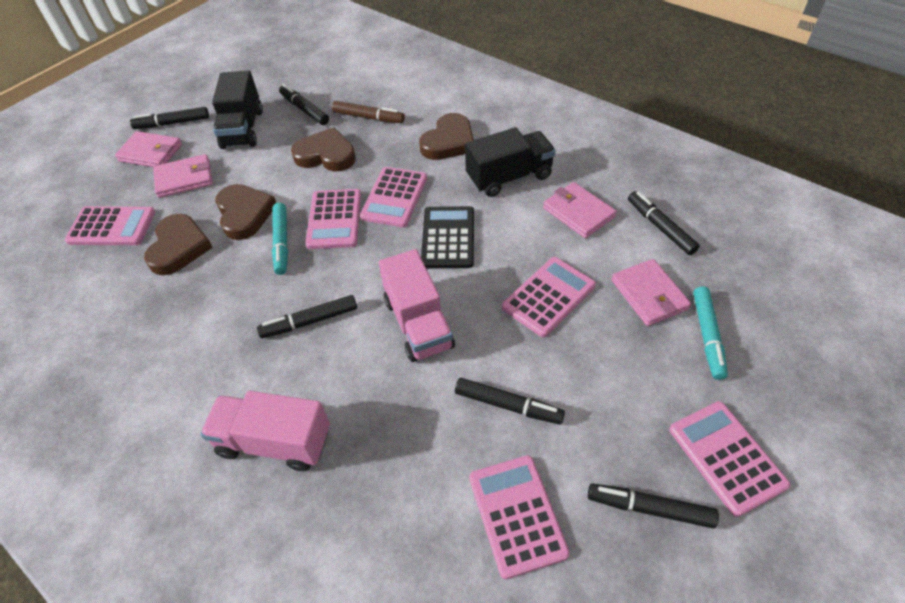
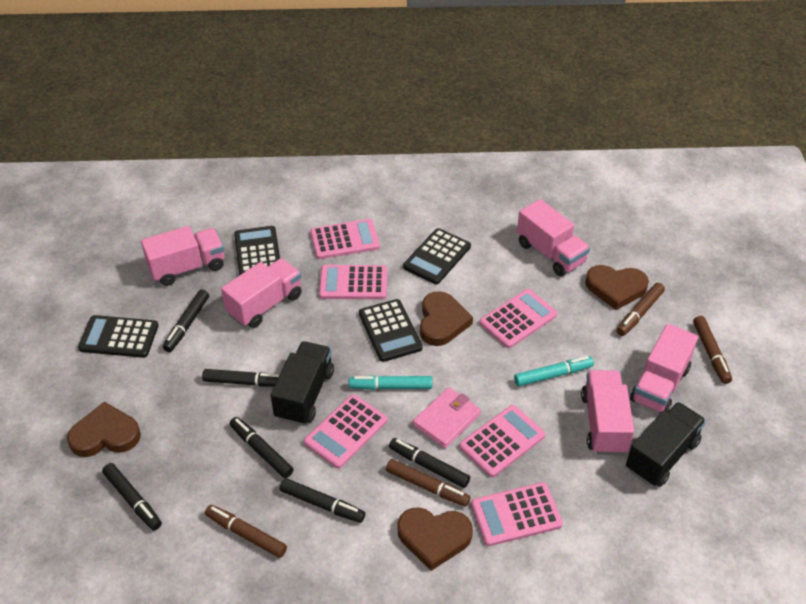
black calculator: [421,206,474,268] = 1 -> [78,315,159,358] [234,226,280,275] [359,299,422,362] [403,228,471,284] = 4
brown marker: [332,101,405,123] = 1 -> [205,505,287,558] [386,459,470,507] [617,283,665,336] [693,316,732,384] = 4
pink truck: [200,391,330,471] [379,249,455,362] = 2 -> [141,226,224,286] [221,258,302,328] [517,199,590,276] [581,370,634,455] [630,324,698,413] = 5
pink wallet: [115,131,182,167] [153,154,213,198] [543,182,617,238] [611,259,691,326] = 4 -> [413,387,481,448] = 1

